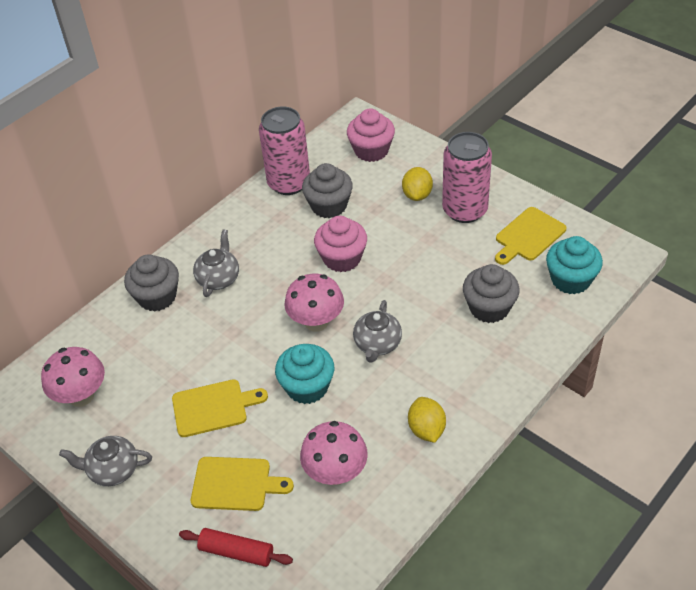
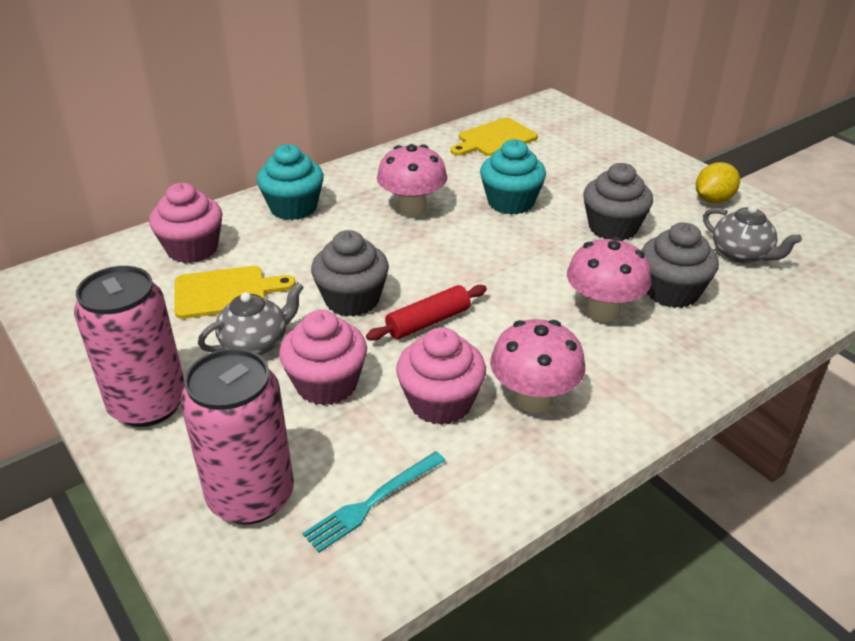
grey teapot: [59,436,152,486] [193,229,239,297] [353,300,402,363] = 3 -> [198,282,304,355] [703,205,802,263] = 2
pink cupcake: [314,216,367,272] [347,108,395,162] = 2 -> [149,183,222,263] [279,310,367,405] [396,327,486,425] = 3
turquoise fork: none = 0 -> [302,451,446,553] = 1
yellow cutting board: [172,379,268,437] [191,457,294,511] [495,207,567,265] = 3 -> [174,266,296,319] [450,118,538,156] = 2
yellow lemon: [402,167,433,201] [408,397,446,443] = 2 -> [696,162,740,203] = 1

